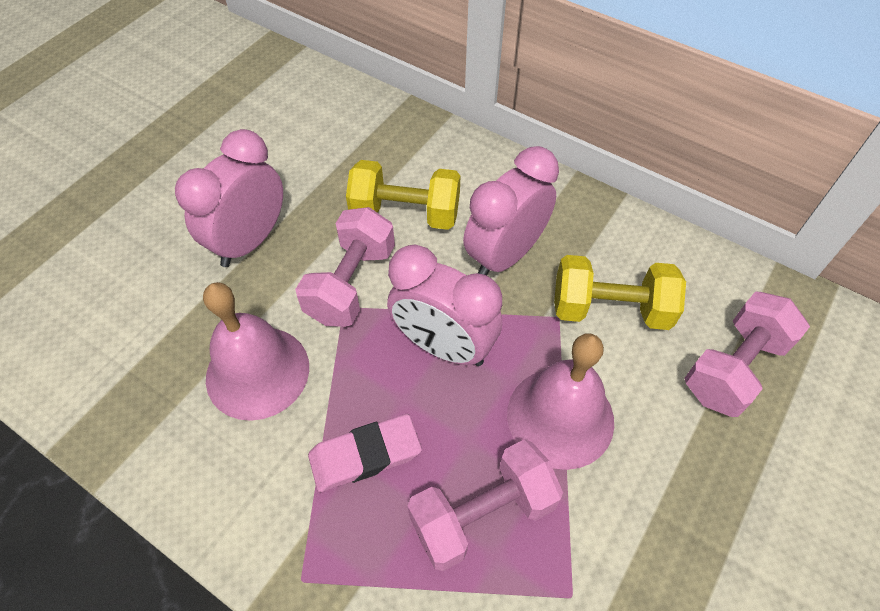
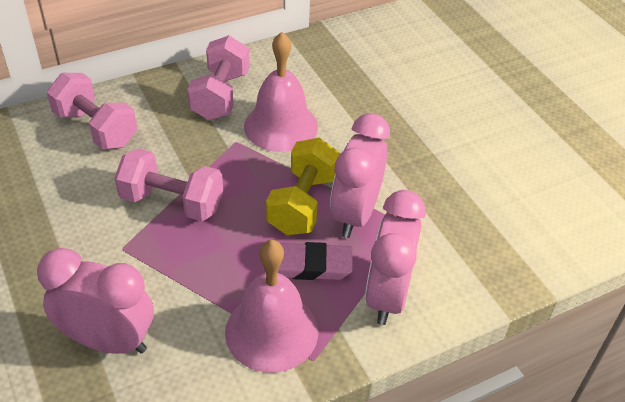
yellow dumbbell: [346,160,461,230] [554,255,686,330] = 2 -> [266,138,340,235] = 1

